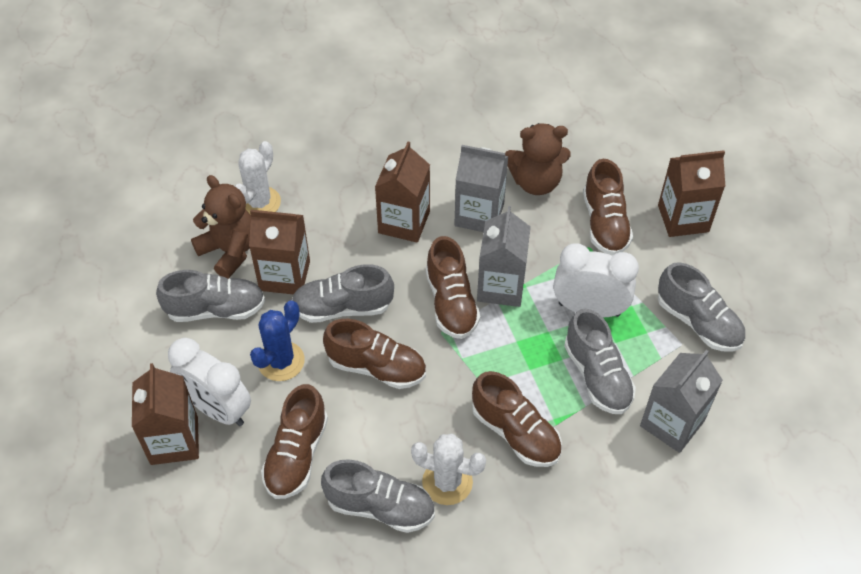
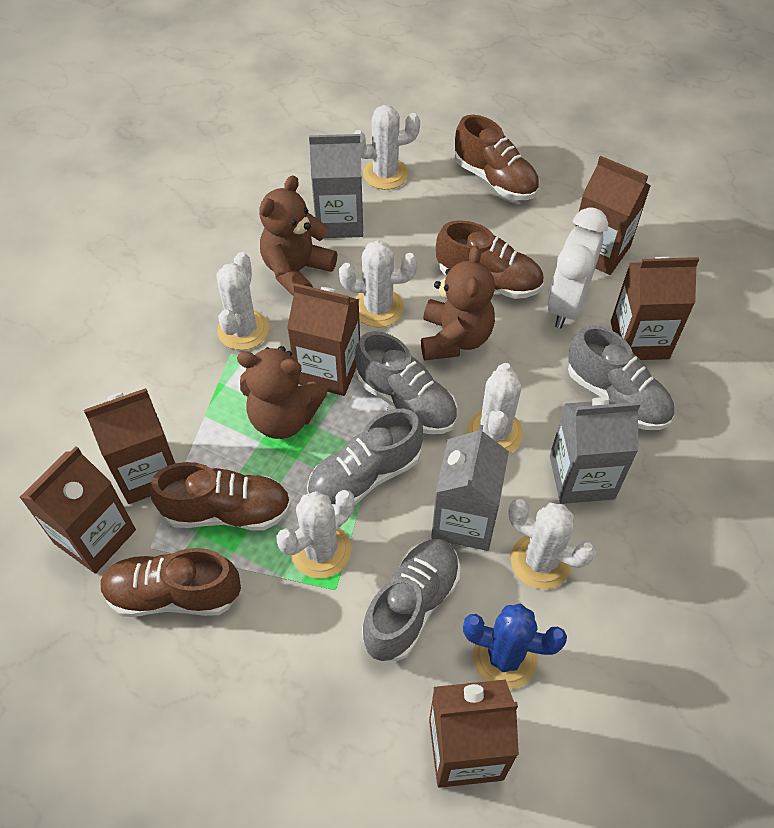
brown carton: [132,363,199,465] [249,210,310,295] [375,142,430,243] [658,150,725,237] = 4 -> [19,446,136,574] [84,388,175,504] [287,283,360,396] [429,679,519,788] [575,156,651,275] [611,257,699,360] = 6
brown shoe: [261,384,328,499] [323,319,426,389] [426,236,480,339] [472,371,562,467] [583,159,633,255] = 5 -> [100,548,241,617] [150,462,291,531] [436,220,544,299] [455,115,539,200] = 4
brown teddy bear: [191,175,251,279] [505,123,571,195] = 2 -> [237,346,327,439] [259,175,337,296] [421,246,495,360] = 3
grey shoe: [156,270,265,322] [291,264,394,323] [321,459,435,533] [564,309,636,414] [658,262,745,352] = 5 -> [307,409,423,508] [355,331,457,434] [362,539,460,661] [568,325,674,430] = 4
white cactus: [235,141,281,215] [411,434,486,505] = 2 -> [217,252,269,350] [276,490,355,578] [339,240,417,328] [353,105,420,190] [467,363,523,453] [508,499,596,589] = 6
white clock: [168,338,251,426] [553,243,639,318] = 2 -> [547,207,608,329] = 1

